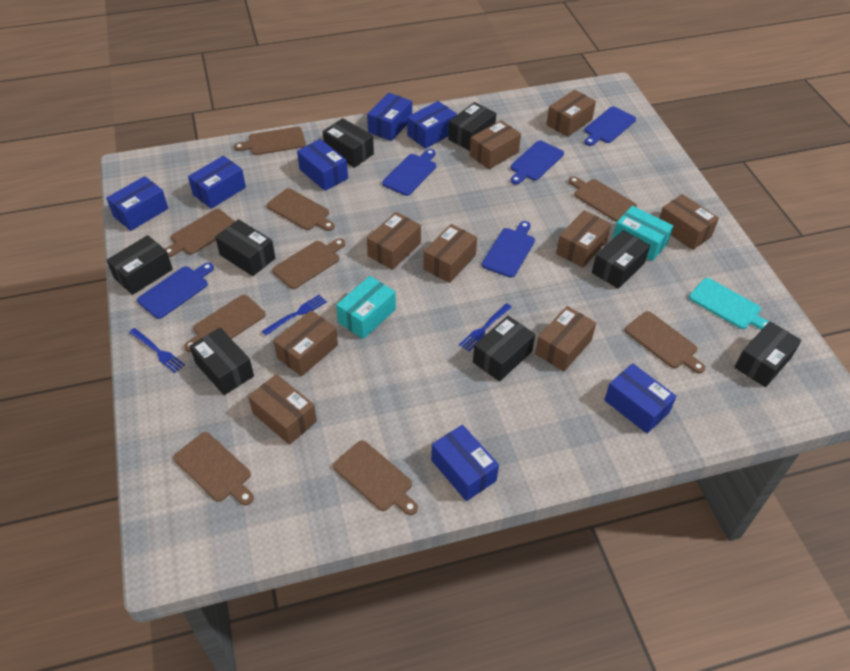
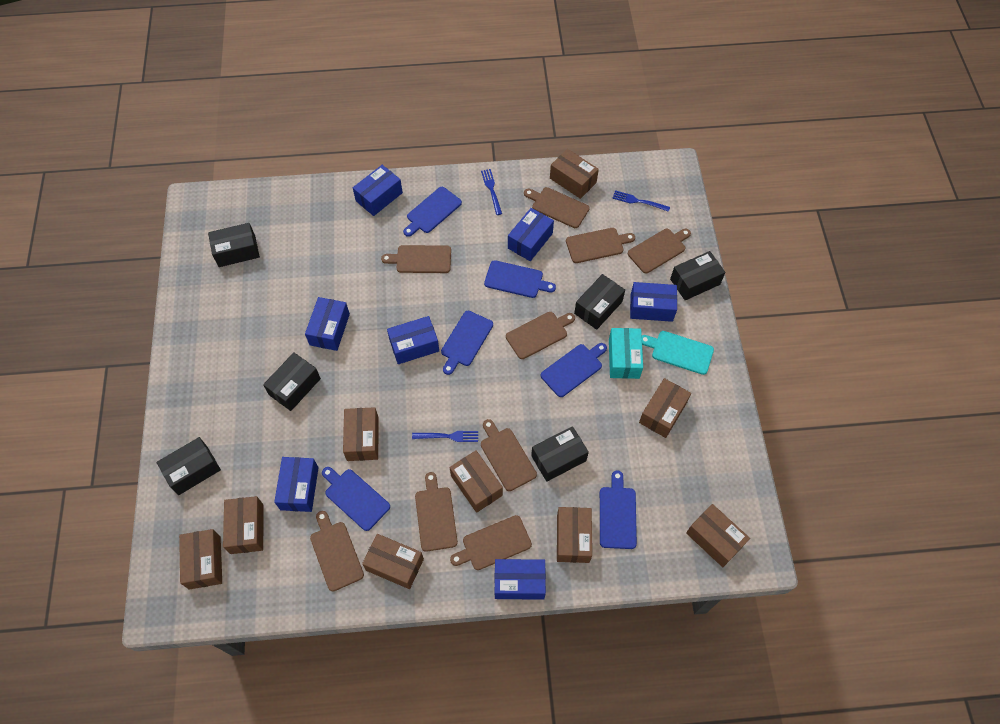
black box: [107,235,173,295] [190,328,254,395] [215,219,275,276] [323,118,374,168] [448,102,496,151] [473,316,535,382] [592,230,650,289] [735,321,802,387] = 8 -> [157,437,221,495] [208,223,260,267] [263,352,321,411] [531,426,589,482] [574,274,625,330] [670,251,725,300] = 6
blue cutting board: [137,262,214,319] [382,149,436,196] [482,221,535,278] [510,140,564,185] [584,107,636,146] = 5 -> [322,467,390,531] [403,187,462,237] [441,311,493,375] [484,260,556,298] [541,343,607,397] [600,470,637,549] = 6
turquoise box: [336,276,396,339] [612,206,673,261] = 2 -> [609,328,643,379] = 1

